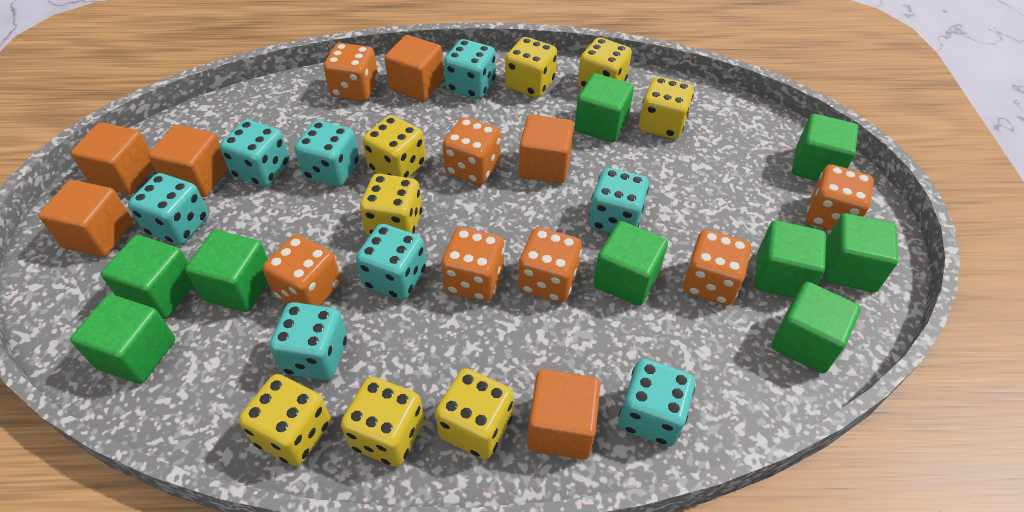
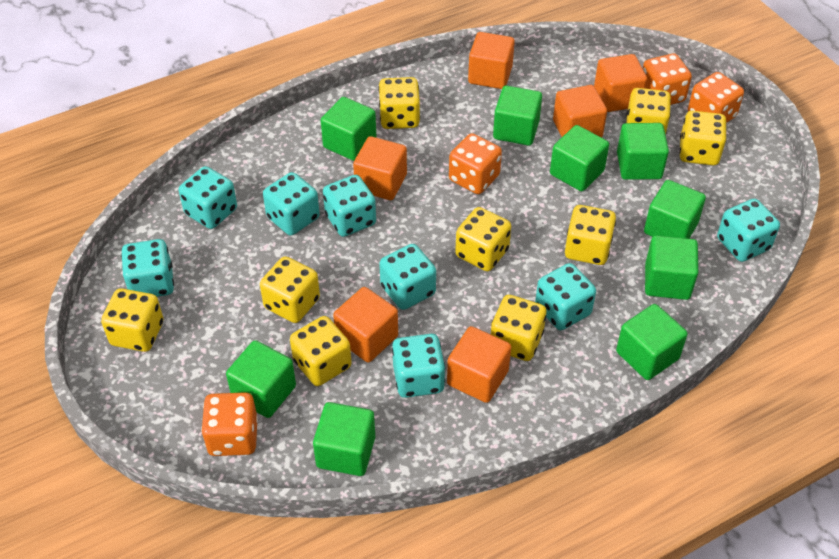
orange dice: [263,235,341,306] [324,43,378,101] [441,227,505,301] [442,117,501,185] [518,227,582,303] [683,229,751,306] [806,164,874,230] = 7 -> [201,392,258,456] [449,133,502,194] [643,54,692,105] [688,72,744,123] = 4
yellow dice: [239,374,331,466] [341,377,424,467] [360,174,422,236] [362,115,426,178] [435,368,514,459] [505,37,557,98] [578,37,632,89] [639,77,694,139] = 8 -> [101,288,163,352] [260,256,320,323] [290,316,352,386] [378,77,420,129] [455,207,511,271] [491,295,546,361] [565,205,616,265] [626,88,671,135] [679,111,727,165] = 9

